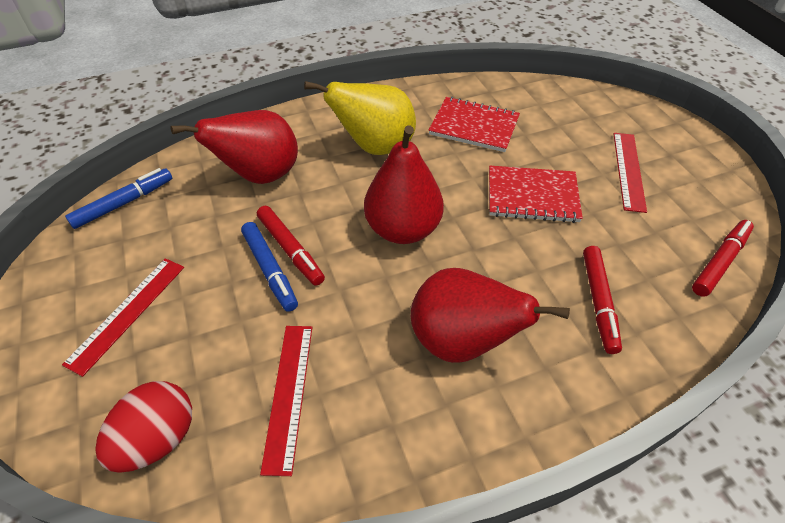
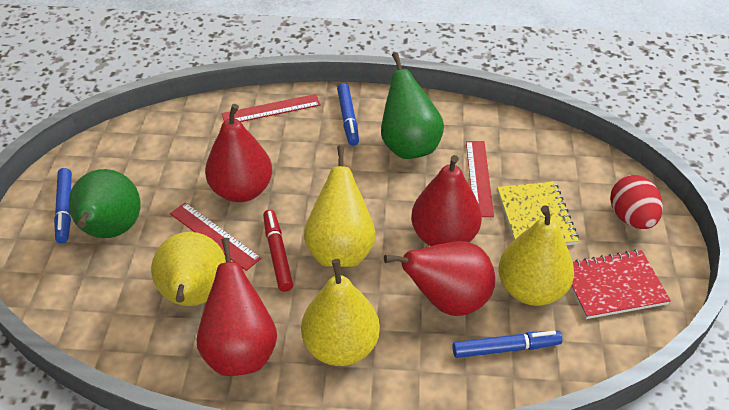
blue marker: [65,168,172,229] [241,222,298,312] = 2 -> [54,168,72,243] [337,83,359,146] [452,331,562,358] = 3
green pear: none = 0 -> [69,169,141,238] [381,52,444,159] = 2
red marker: [257,206,325,286] [583,246,622,354] [692,220,754,297] = 3 -> [263,210,293,292] = 1
red notebook: [428,97,520,152] [489,166,583,223] = 2 -> [571,250,671,319] = 1
red pear: [170,110,298,184] [364,125,444,244] [411,268,570,363] = 3 -> [197,238,277,376] [205,104,272,202] [384,241,495,316] [411,155,482,246] = 4
yellow notebook: none = 0 -> [497,181,579,245] = 1
yellow pear: [304,81,416,155] = 1 -> [151,232,226,306] [301,259,380,366] [304,145,376,267] [499,205,574,306] = 4

